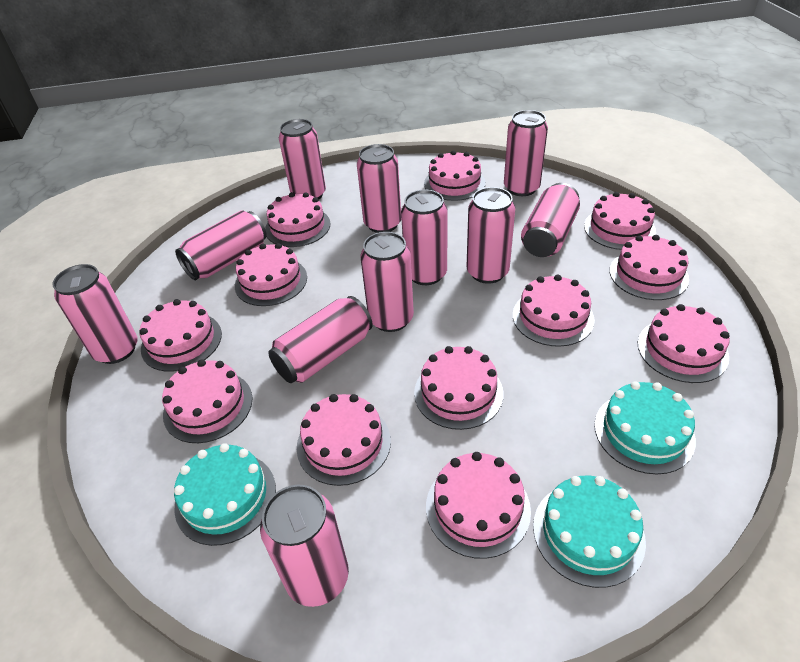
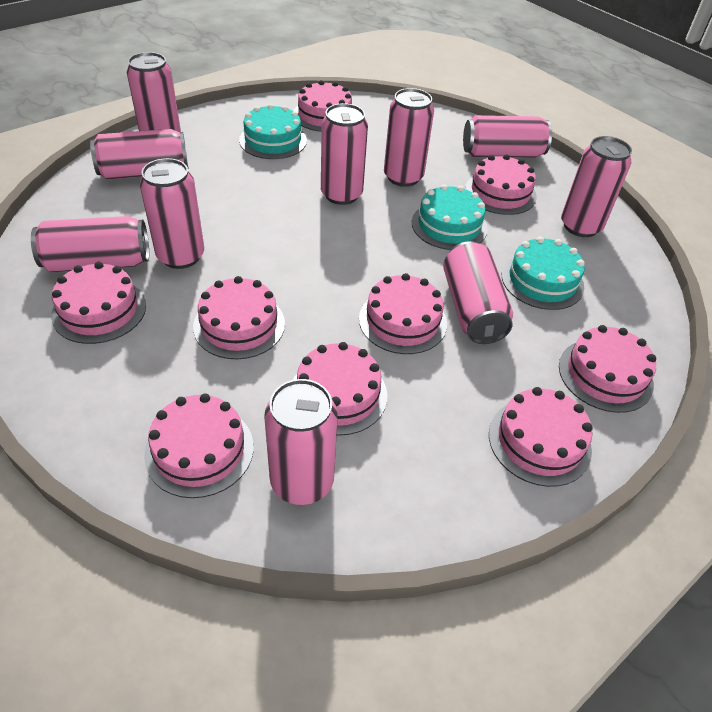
pink cake: [139,299,222,372] [162,359,252,443] [235,243,307,306] [265,192,330,247] [297,394,391,486] [414,346,503,430] [424,150,486,201] [426,452,531,559] [513,275,595,347] [584,192,656,250] [610,235,689,300] [638,304,730,383] = 12 -> [51,262,146,344] [144,393,254,498] [193,276,285,359] [293,342,387,436] [294,80,352,132] [359,273,447,354] [465,154,537,215] [489,387,593,487] [559,325,656,413] = 9
pink can: [52,264,137,364] [175,210,267,280] [260,485,349,607] [268,296,373,383] [279,119,326,200] [357,144,401,233] [360,232,414,332] [401,190,447,285] [467,187,515,284] [504,110,548,196] [521,183,580,257] = 11 -> [31,216,149,272] [90,129,189,179] [127,52,181,132] [140,158,204,269] [264,379,338,505] [321,103,368,205] [384,88,434,187] [443,241,513,344] [463,115,552,158] [561,136,632,237] = 10

